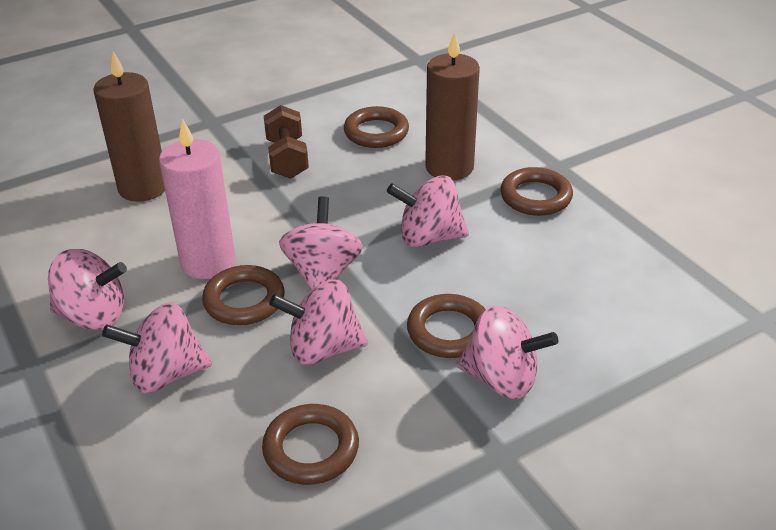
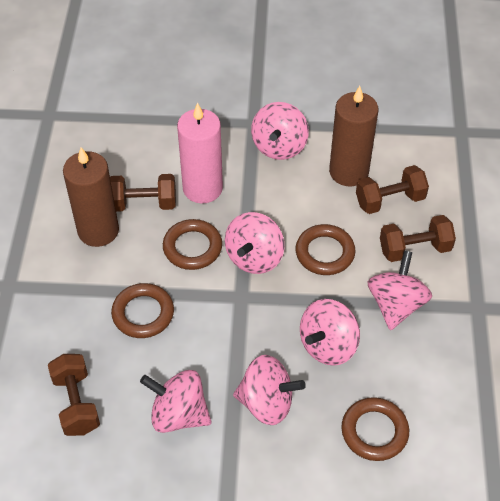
brown dumbbell: [264,105,309,179] = 1 -> [48,354,100,436] [110,174,176,212] [356,165,429,214] [380,215,456,262] = 4
brown ring: [202,265,284,325] [262,404,359,485] [344,106,409,148] [407,294,486,358] [500,167,573,216] = 5 -> [111,283,174,338] [163,219,222,270] [296,224,355,275] [341,397,409,461] = 4

